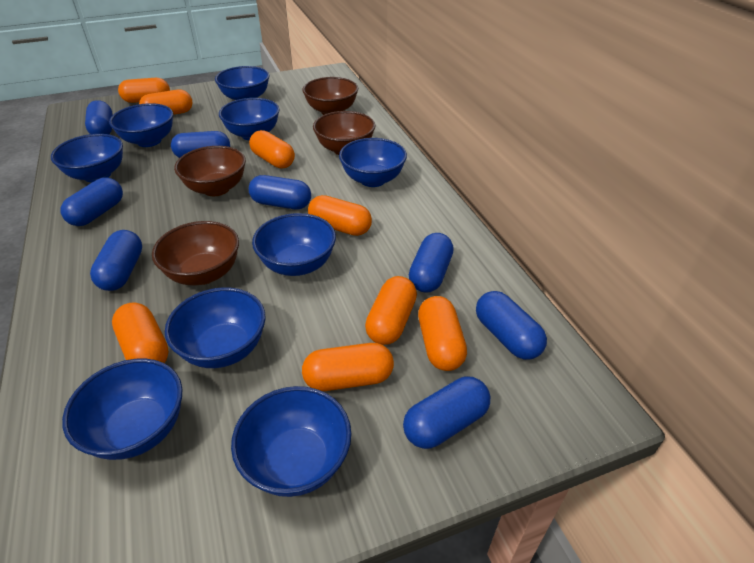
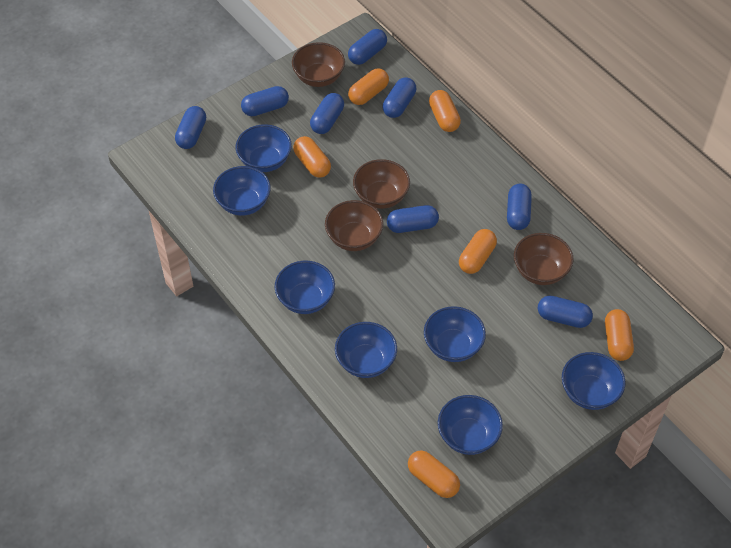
blue bowl: [51,134,123,182] [62,358,182,460] [109,103,173,147] [165,287,266,368] [215,66,270,100] [219,98,280,141] [231,386,351,497] [252,213,336,276] [339,138,407,187] = 9 -> [213,166,271,216] [236,124,292,172] [275,261,335,314] [335,322,397,378] [424,306,486,362] [438,395,503,455] [562,352,626,410] = 7
orange capsule: [112,303,169,363] [118,78,170,103] [139,89,192,115] [249,130,295,168] [302,343,394,391] [308,195,372,236] [365,276,417,345] [418,296,467,371] = 8 -> [293,136,331,178] [348,68,389,105] [408,450,460,498] [429,90,461,132] [459,229,497,274] [605,309,634,361] = 6

